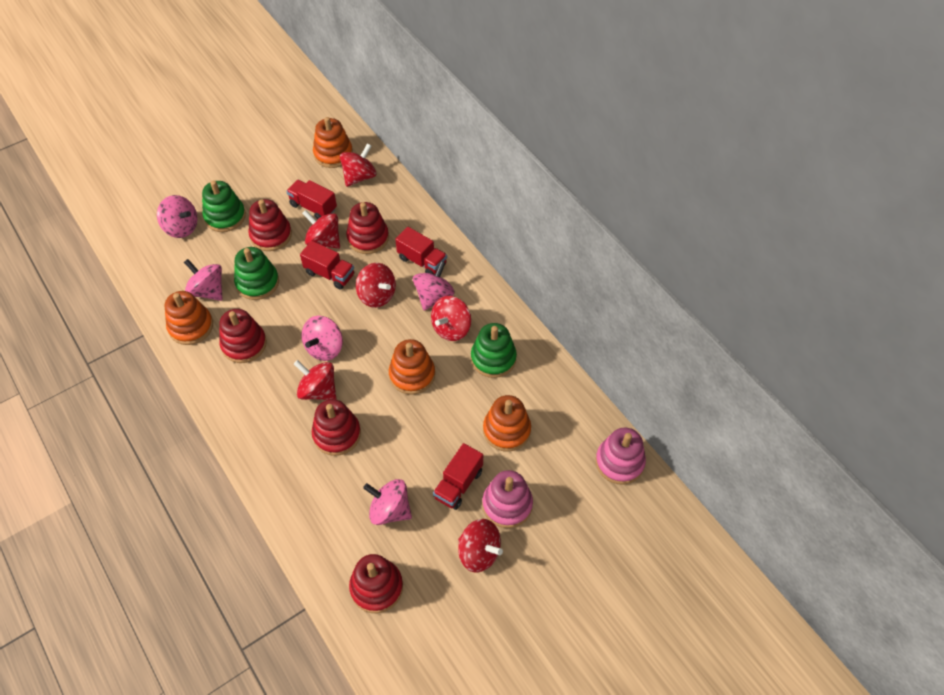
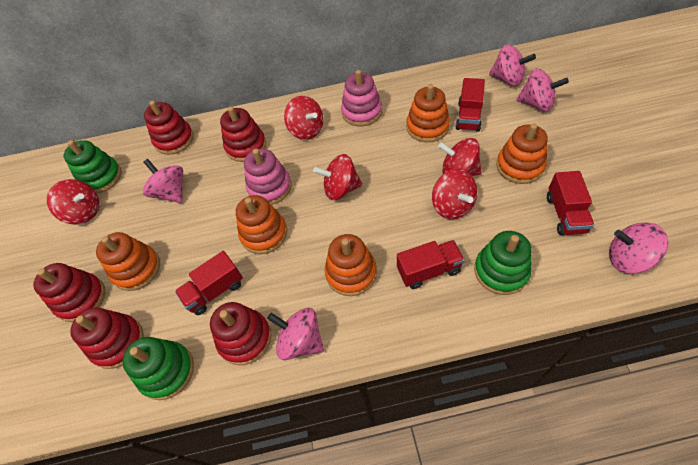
orange stacking toy: [164,291,213,345] [313,117,353,168] [389,339,435,395] [483,395,531,452] = 4 -> [96,232,160,291] [236,195,287,254] [325,234,377,296] [406,84,450,142] [496,123,548,184] = 5
red spinning top: [294,360,336,400] [302,210,340,249] [340,143,376,187] [356,263,396,308] [431,296,471,341] [458,519,503,573] = 6 -> [47,179,99,224] [284,96,323,140] [313,154,362,200] [432,169,477,219] [438,138,482,176] = 5

